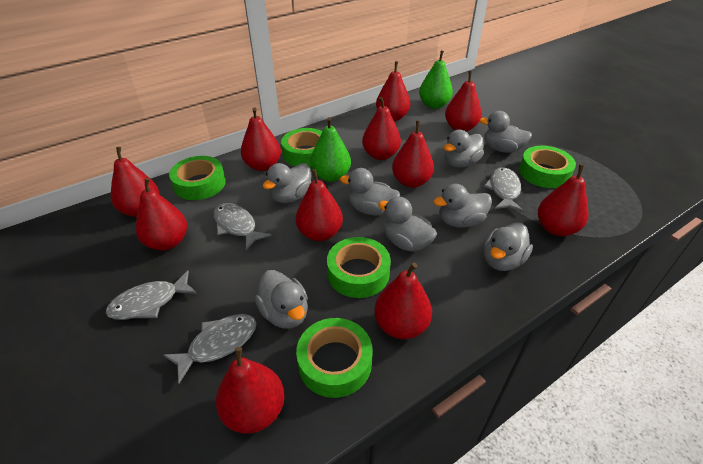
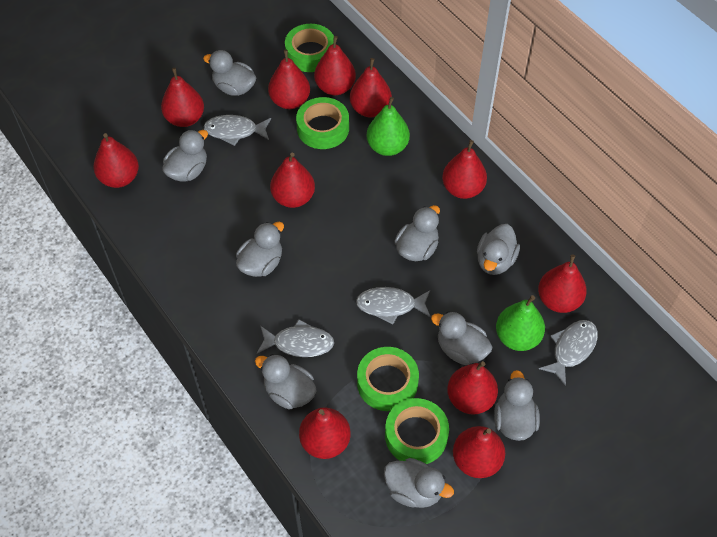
green tape: [169,156,226,200] [281,128,322,167] [296,318,373,398] [327,237,391,298] [519,146,576,188] = 5 -> [285,24,334,72] [296,97,349,149] [357,347,419,411] [385,398,449,464] = 4
grey duck: [255,270,308,329] [263,163,312,203] [340,168,400,216] [378,197,437,252] [433,184,492,228] [444,130,484,167] [479,111,532,153] [484,222,533,271] = 8 -> [162,130,208,182] [203,50,256,96] [236,222,284,277] [255,354,316,410] [384,458,454,508] [394,205,440,261] [431,311,492,365] [477,224,520,275] [494,370,540,441] = 9

